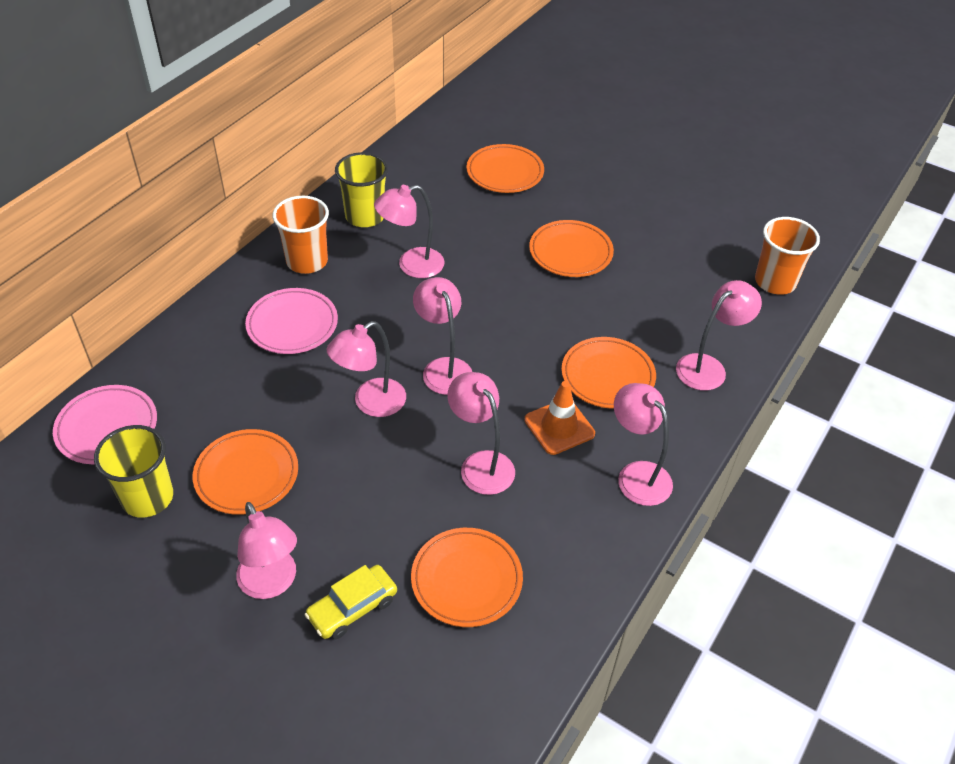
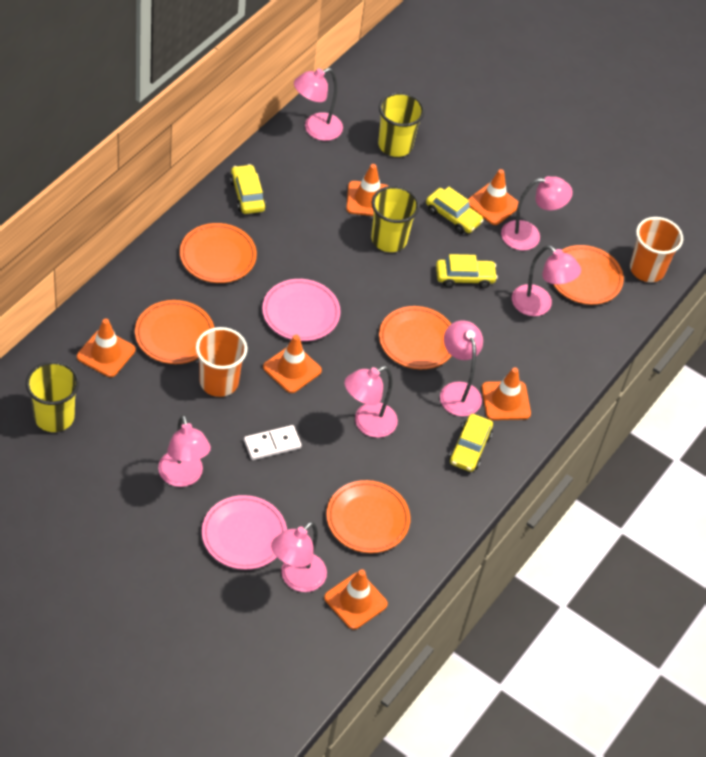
orange traffic cone: [524,381,595,455] = 1 -> [77,318,135,377] [263,335,322,393] [324,569,388,630] [346,164,388,216] [468,169,519,225] [482,367,531,420] = 6
white domino: none = 0 -> [244,425,302,460] = 1
yellow car: [304,565,397,639] = 1 -> [230,164,266,214] [426,187,484,234] [436,254,498,288] [449,414,493,472] = 4
yellow cup: [94,425,173,518] [335,152,388,227] = 2 -> [26,361,79,432] [371,186,419,252] [378,92,425,157] = 3

